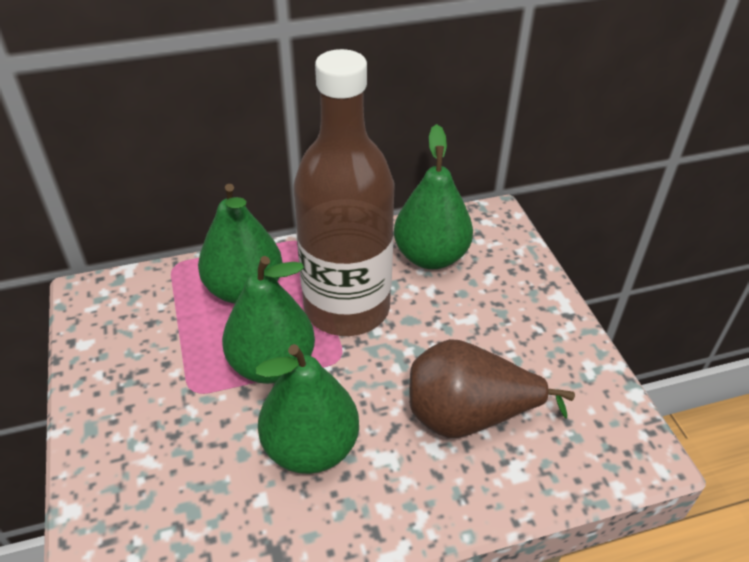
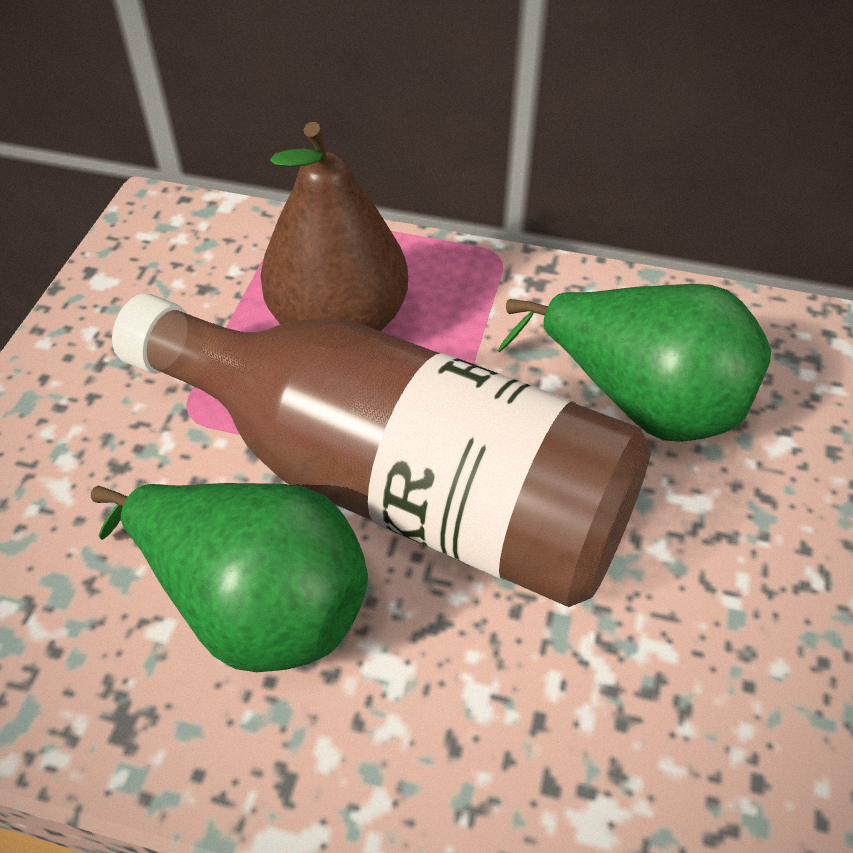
green pear: [198,184,282,304] [222,256,315,384] [256,344,359,474] [394,124,473,269] = 4 -> [91,483,368,672] [498,284,771,442] = 2

